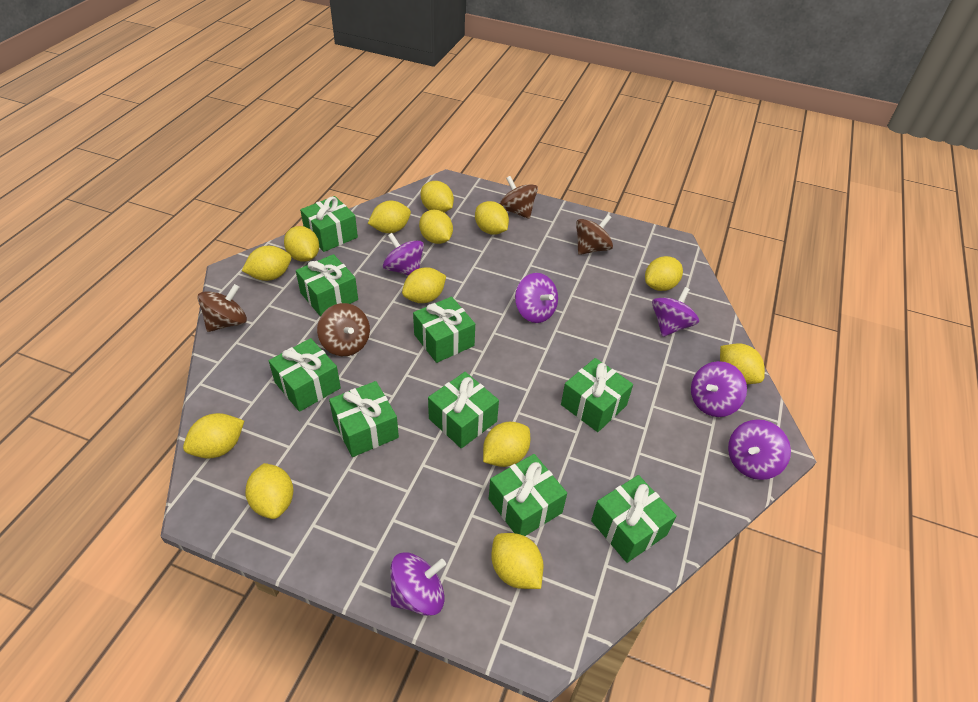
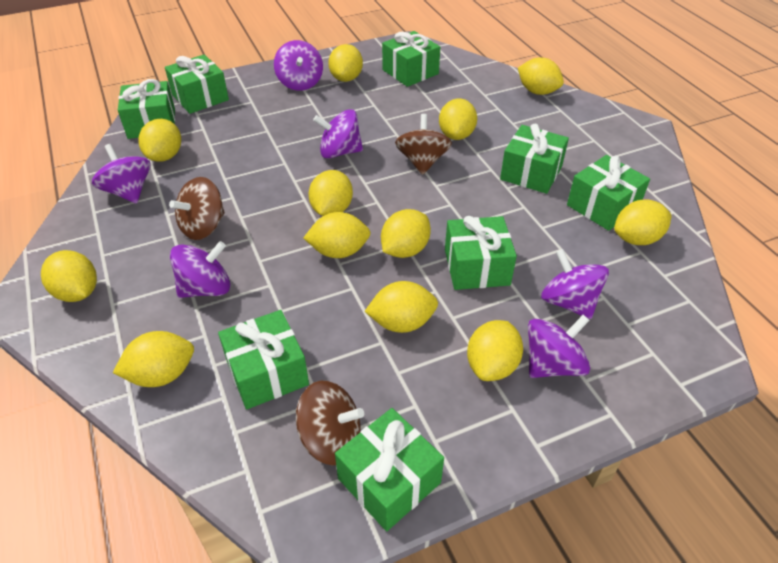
brown spinning top: [198,284,247,332] [317,303,370,356] [500,176,538,219] [576,214,613,255] = 4 -> [169,177,225,240] [296,381,364,466] [395,114,452,175] = 3
green gift: [269,338,341,412] [296,254,358,317] [300,196,358,252] [329,381,399,457] [413,297,475,363] [428,372,499,449] [489,454,567,536] [561,358,633,432] [591,475,677,563] = 9 -> [118,79,175,139] [165,54,229,114] [218,310,309,410] [335,408,444,531] [382,31,440,87] [445,216,517,290] [500,123,569,194] [567,155,650,231] = 8
yellow lemon: [183,413,244,458] [242,246,291,281] [245,463,293,519] [284,226,319,262] [368,201,411,233] [402,267,446,303] [419,210,453,244] [420,181,454,212] [475,201,509,235] [483,422,530,467] [491,533,544,589] [645,256,683,291] [720,343,765,384] = 13 -> [41,250,97,302] [113,331,194,387] [139,119,181,162] [303,212,371,258] [309,170,353,216] [328,44,363,82] [364,281,438,333] [381,209,431,258] [439,98,477,140] [467,320,523,381] [518,58,564,95] [614,200,672,245] = 12

